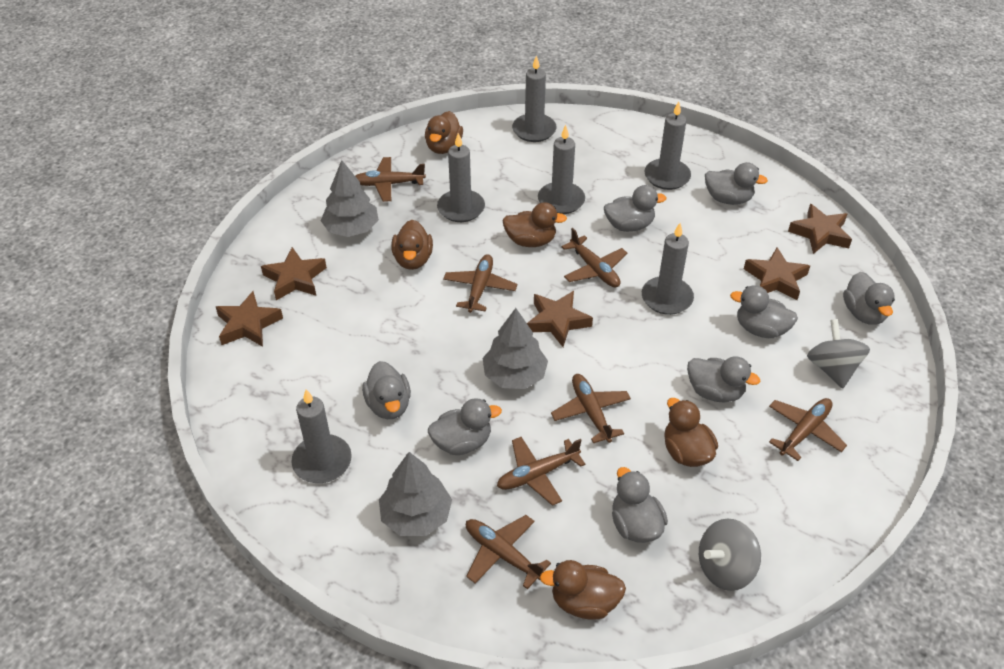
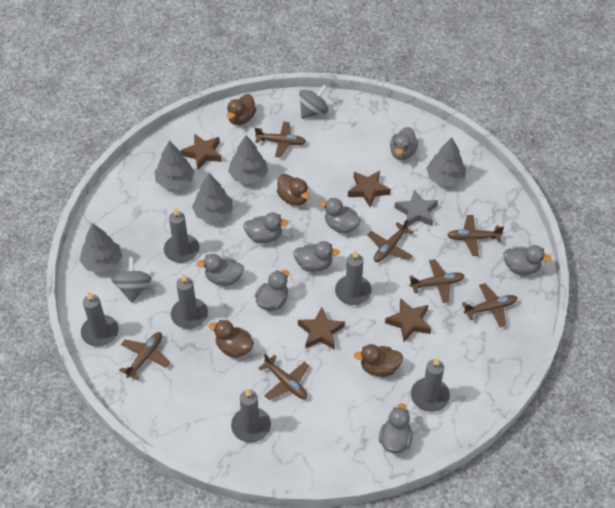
brown duck: [391,220,433,270] [425,111,463,154] [502,202,567,247] [540,560,626,619] [664,398,718,467] = 5 -> [209,320,254,358] [227,94,256,125] [277,174,310,206] [354,344,403,377] = 4
brown star: [216,291,283,347] [261,247,327,300] [527,291,593,347] [744,247,810,300] [788,204,852,254] = 5 -> [181,134,222,170] [298,307,345,350] [348,171,391,208] [385,298,431,342] = 4
grey star: none = 0 -> [395,190,438,226] = 1
grey tree: [321,160,379,237] [379,452,452,536] [483,308,548,389] = 3 -> [80,223,122,273] [155,141,195,189] [192,173,233,222] [228,135,268,184] [426,137,466,186] = 5

